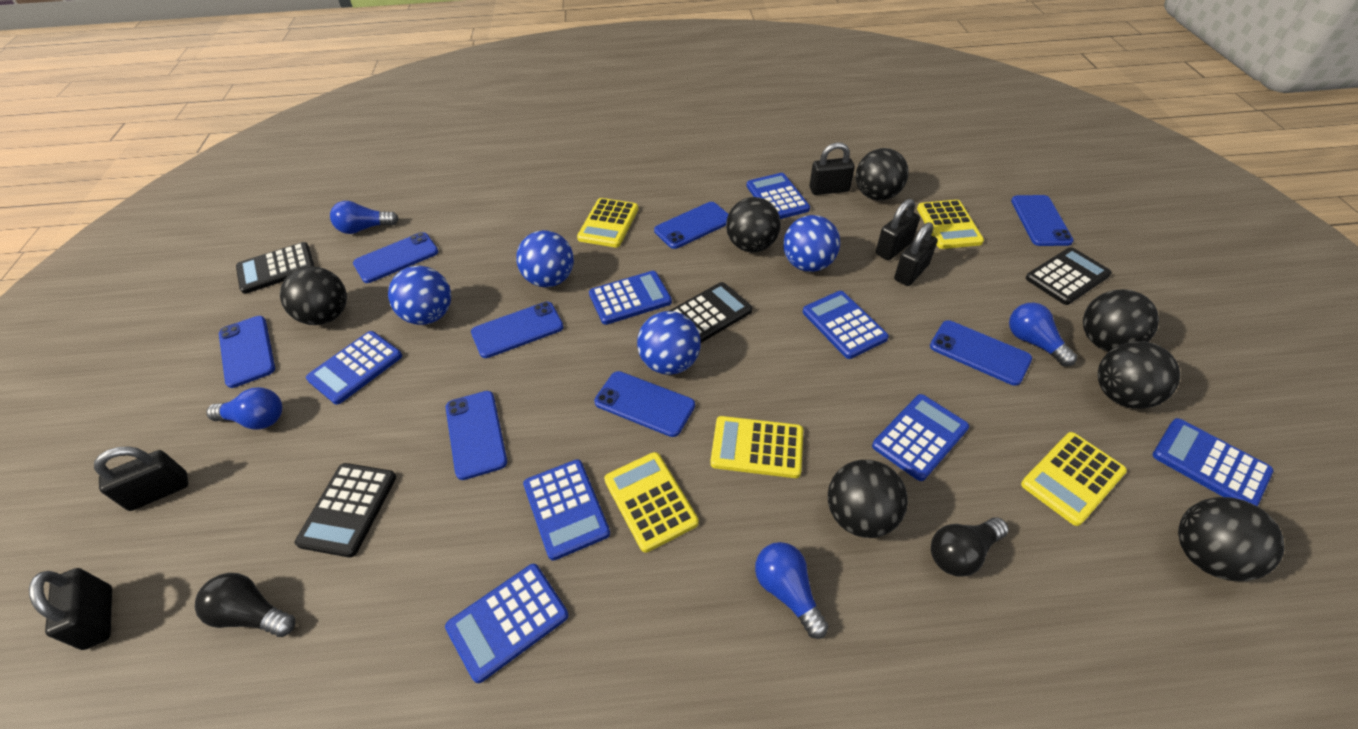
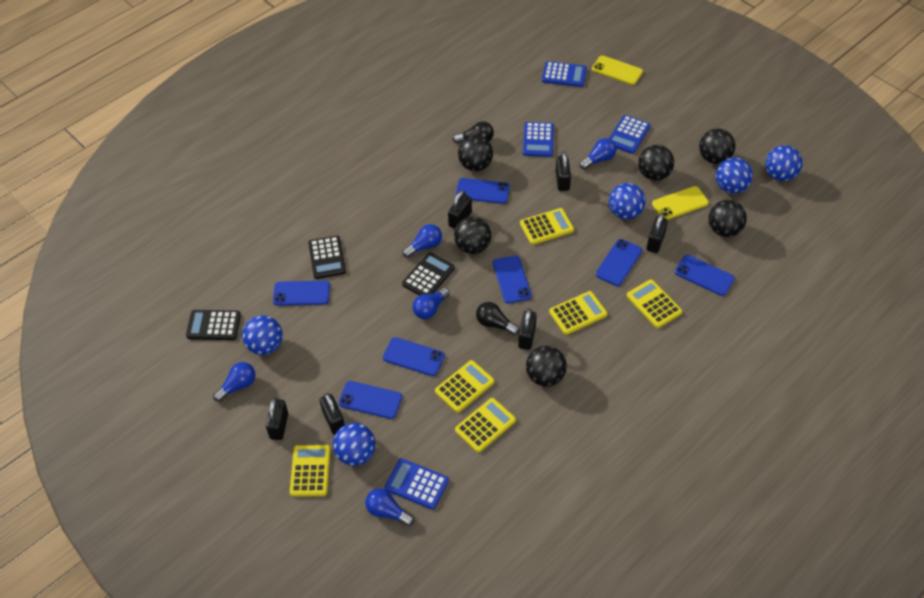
black ball: [280,266,347,325] [726,197,781,252] [828,460,908,538] [856,148,908,201] [1083,289,1159,351] [1098,341,1180,409] [1178,497,1285,581] = 7 -> [454,217,491,254] [458,136,493,171] [526,346,567,387] [638,145,674,181] [699,129,735,164] [708,200,747,237] = 6
black calculator: [236,242,315,294] [295,463,396,558] [669,282,752,343] [1026,247,1112,305] = 4 -> [186,310,241,340] [308,236,346,279] [402,252,455,296] = 3
black padlock: [29,568,112,650] [94,446,188,511] [809,142,855,195] [876,199,920,260] [894,222,938,286] = 5 -> [266,398,288,440] [320,393,345,435] [448,190,472,229] [518,308,537,350] [555,152,571,191] [647,213,668,253] = 6
blue ball: [388,266,451,325] [516,230,574,287] [637,311,701,375] [783,215,840,272] = 4 -> [242,315,283,355] [333,423,376,466] [609,183,646,220] [716,158,753,194] [765,145,803,181] = 5
blue calculator: [306,331,402,405] [445,564,569,683] [523,459,610,561] [589,271,672,325] [747,173,810,219] [803,291,889,359] [872,394,969,481] [1152,418,1273,506] = 8 -> [385,458,449,510] [523,122,554,157] [542,61,587,87] [609,115,650,154] = 4
blue light bulb: [206,387,282,430] [330,201,399,234] [755,542,829,639] [1009,302,1077,366] = 4 -> [213,362,255,402] [365,488,414,526] [402,224,442,258] [412,288,450,319] [579,138,616,170] = 5
blue phone: [219,316,275,388] [353,232,439,283] [446,391,507,480] [471,302,564,358] [594,371,695,437] [654,202,728,249] [930,320,1032,386] [1011,195,1074,246] = 8 -> [273,281,330,306] [338,381,402,419] [383,337,445,376] [456,178,510,204] [493,256,532,304] [596,239,642,286] [675,255,735,296] = 7
yellow calculator: [577,198,638,247] [604,452,699,553] [711,416,803,478] [917,200,984,249] [1021,432,1127,526] = 5 -> [290,445,331,497] [435,360,494,413] [455,398,516,453] [520,208,574,245] [549,291,607,335] [627,279,682,328] = 6
yellow phone: none = 0 -> [592,55,643,85] [652,186,709,220] = 2

